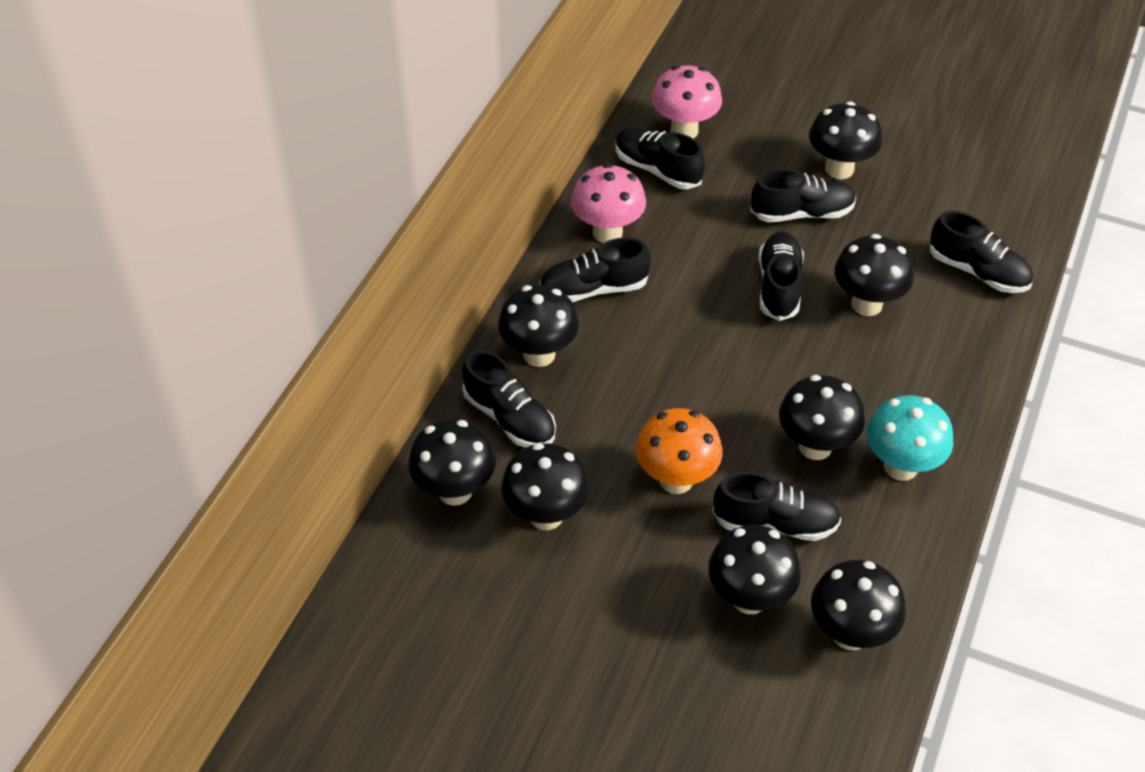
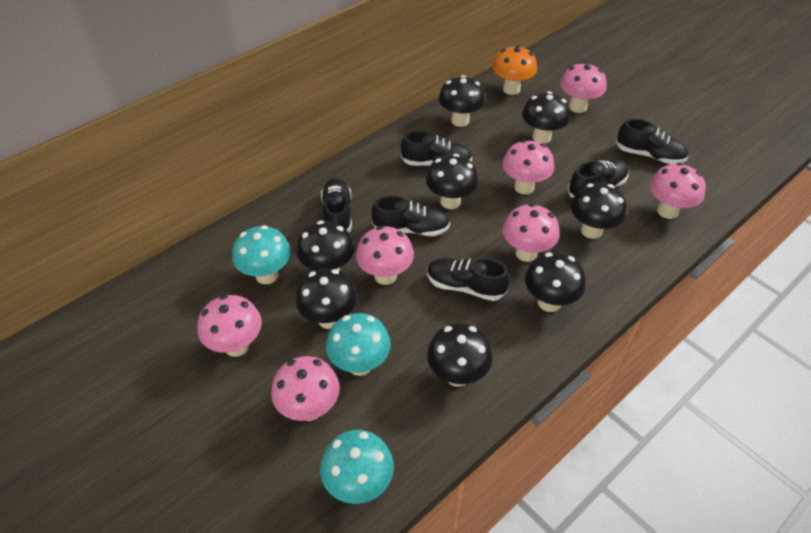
black shoe: [462,350,556,447] [539,237,651,302] [616,127,705,189] [712,472,841,541] [750,169,856,222] [759,232,804,321] [930,211,1033,293] = 7 -> [321,178,352,232] [371,196,450,236] [401,131,472,166] [427,258,509,301] [568,160,629,198] [616,119,688,164] = 6
pink mushroom: [571,164,646,243] [651,65,722,138] = 2 -> [198,295,262,357] [271,356,339,421] [356,226,414,285] [502,140,554,194] [503,203,559,262] [560,62,607,113] [650,163,706,219] = 7
turquoise mushroom: [866,395,953,481] = 1 -> [232,225,291,284] [320,430,394,504] [326,313,391,376] = 3

